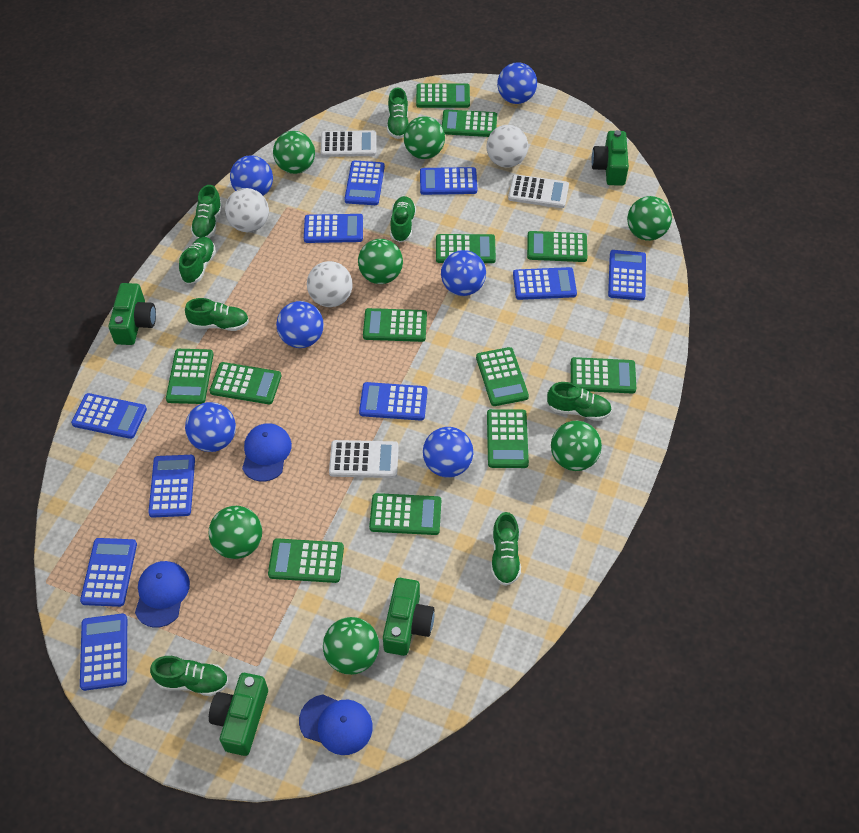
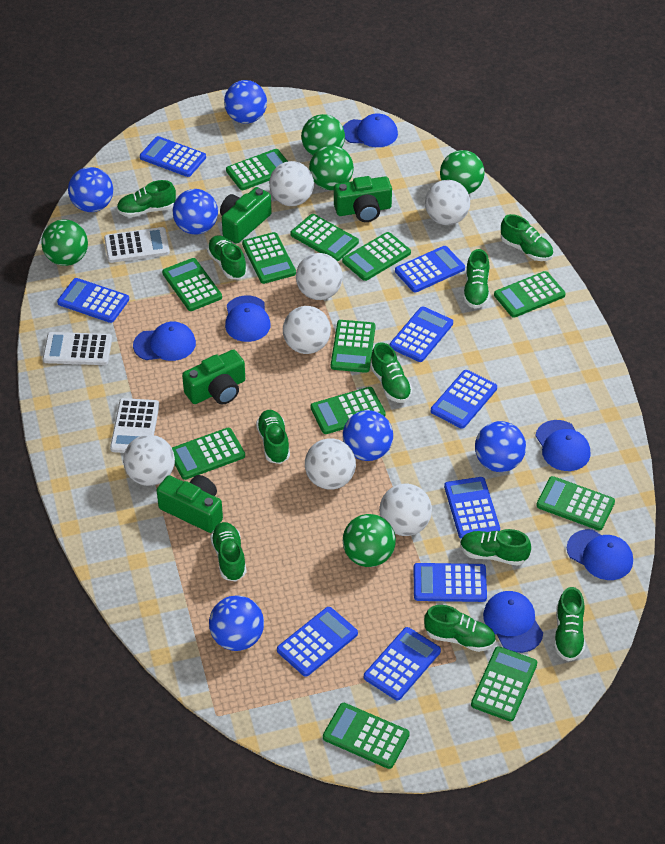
blue calculator: [71,393,147,439] [80,538,137,607] [80,613,127,691] [148,455,195,518] [304,214,363,243] [344,160,385,205] [359,382,428,421] [420,167,477,195] [513,267,577,300] [608,250,646,301] = 10 -> [57,278,129,323] [140,136,206,177] [277,607,358,677] [364,627,441,700] [390,306,453,362] [395,246,465,292] [414,563,487,602] [431,370,497,429] [444,477,500,539] = 9
blue cap: [135,561,190,628] [242,423,292,482] [299,694,373,755] = 3 -> [133,321,196,361] [225,295,271,342] [343,113,398,147] [483,591,543,653] [535,420,591,471] [567,529,633,580] = 6
green ball: [209,506,262,559] [273,131,315,174] [323,617,379,675] [358,239,403,284] [404,117,445,159] [551,421,602,471] [627,196,672,241] = 7 -> [41,220,88,266] [301,114,345,156] [309,145,354,190] [343,514,396,567] [440,150,484,194] = 5
green shoe: [150,656,228,696] [179,237,216,284] [185,298,249,331] [191,185,222,239] [387,87,409,139] [390,196,416,242] [491,512,521,586] [547,382,612,421] = 8 -> [117,180,176,217] [207,235,247,279] [210,522,246,581] [256,410,290,464] [370,342,412,403] [424,605,496,652] [460,529,531,566] [463,249,490,308] [501,214,553,261] [554,587,585,661] = 10
white ball: [225,188,269,232] [307,261,353,307] [486,125,528,168] = 3 -> [123,435,175,486] [269,161,314,206] [283,306,331,354] [296,253,343,300] [305,438,356,490] [379,484,432,536] [425,180,470,225] = 7

